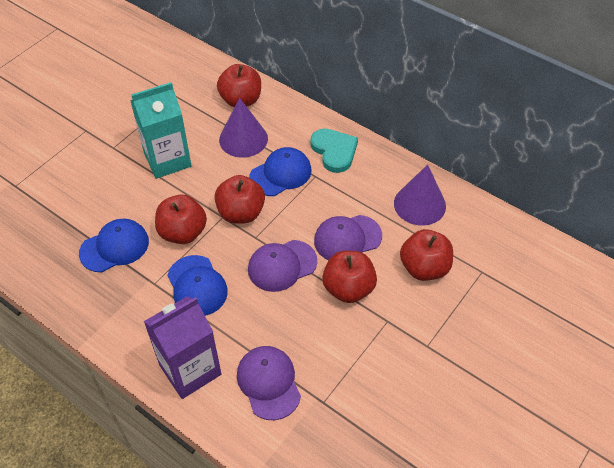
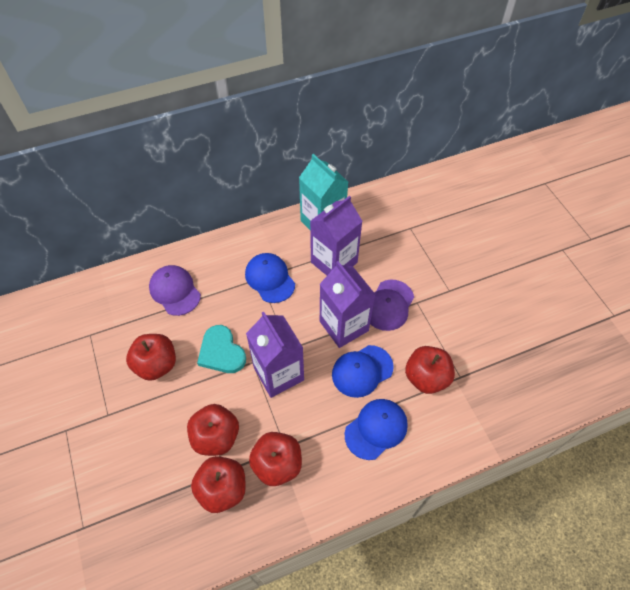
purple cap: [237,346,301,420] [248,240,317,292] [314,215,382,260] = 3 -> [149,265,201,316] [370,280,414,331] = 2
purple carton: [144,296,221,399] = 1 -> [246,312,304,398] [310,196,363,275] [320,261,376,348] = 3
purple cone: [219,98,268,158] [394,165,446,226] = 2 -> none = 0

